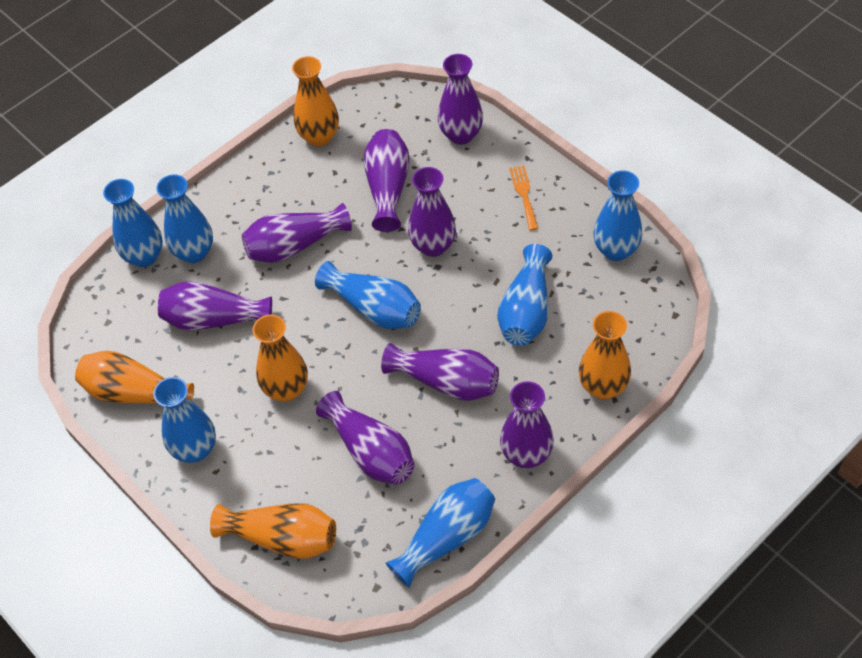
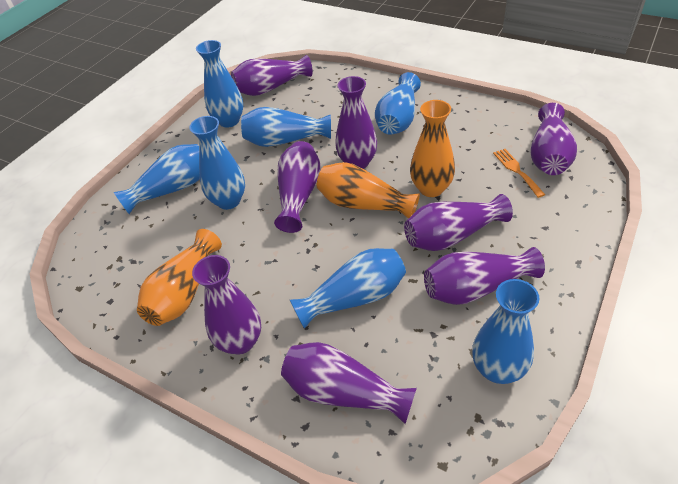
orange vase: [75,351,194,403] [210,503,336,559] [253,315,308,402] [292,56,339,147] [579,311,631,399] = 5 -> [137,229,222,326] [317,162,420,219] [410,100,455,197] = 3

